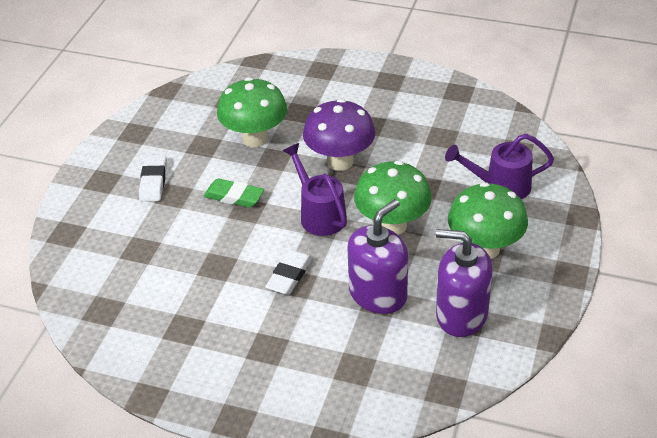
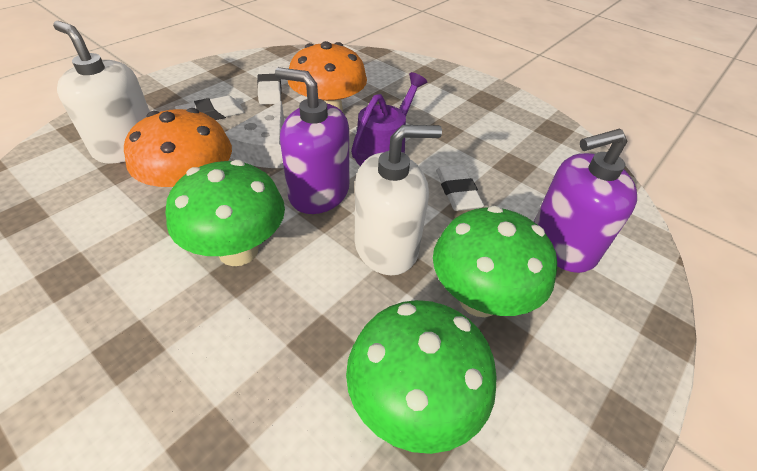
green eraser: [203,179,264,208] = 1 -> none = 0
orange mushroom: none = 0 -> [124,108,232,187] [288,41,367,112] = 2
purple mushroom: [303,99,375,171] = 1 -> none = 0
purple watering can: [283,143,347,236] [445,134,554,199] = 2 -> [351,72,427,166] = 1
white cheese: none = 0 -> [225,101,284,168] = 1
white eraser: [139,155,167,201] [265,249,313,295] = 2 -> [175,96,244,120] [257,66,282,105] [436,165,484,211] = 3
white soap dispenser: none = 0 -> [53,21,150,163] [355,125,442,275] = 2

